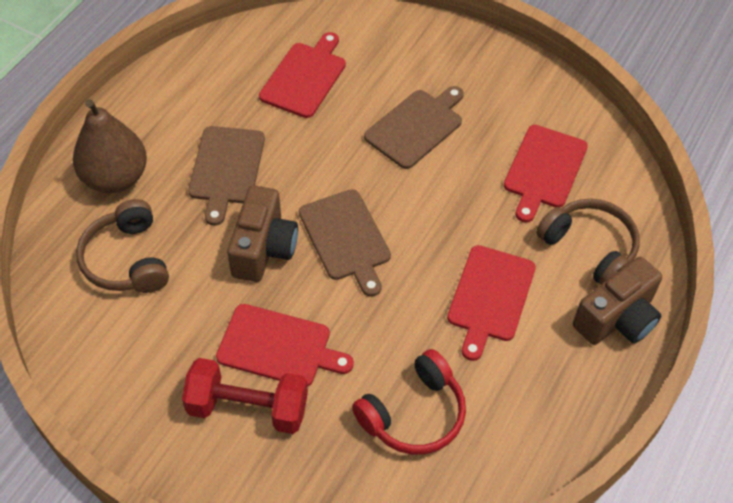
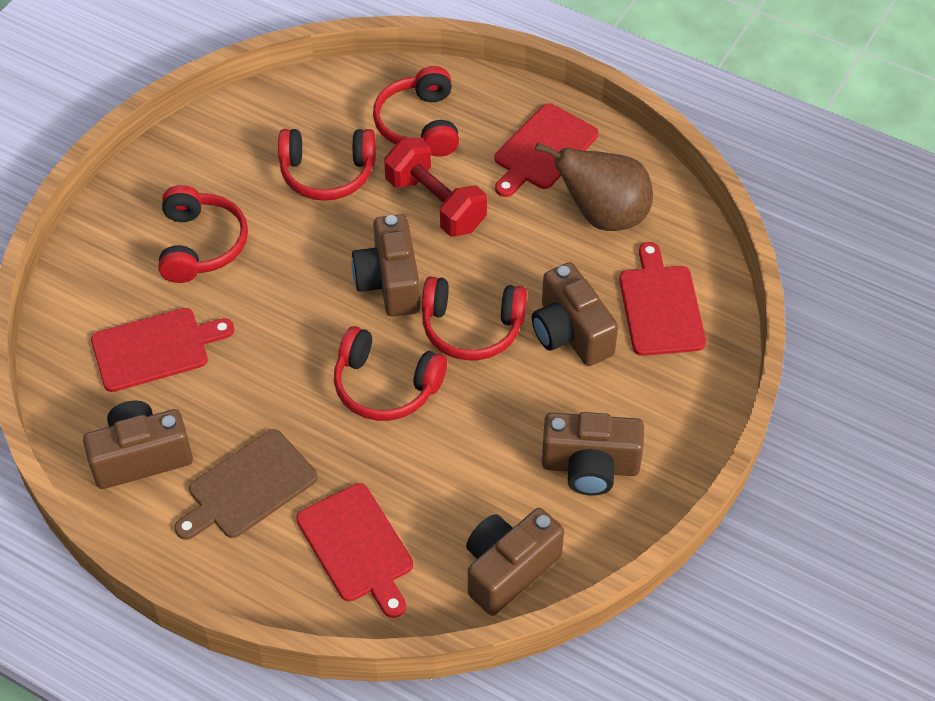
brown camera: [227,185,298,282] [573,257,662,345] = 2 -> [83,400,193,489] [351,214,420,317] [466,508,564,616] [532,262,618,366] [542,412,644,495] = 5
brown cutting board: [188,126,265,226] [299,189,391,297] [364,86,464,169] = 3 -> [175,429,318,540] = 1
brown headphones: [76,199,169,293] [536,199,640,285] = 2 -> none = 0
red headphones: [352,349,466,455] = 1 -> [158,185,248,283] [278,129,376,201] [334,326,447,421] [373,66,459,157] [422,277,527,360] = 5

